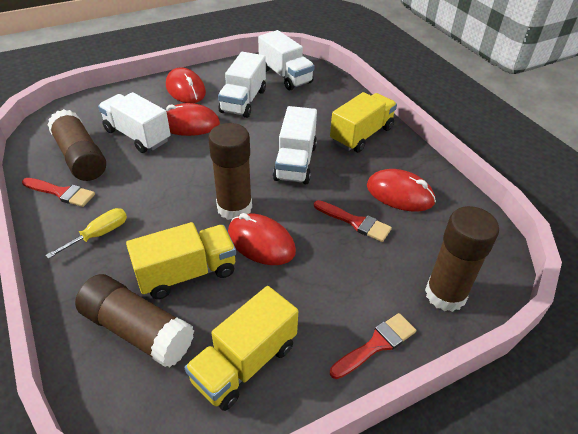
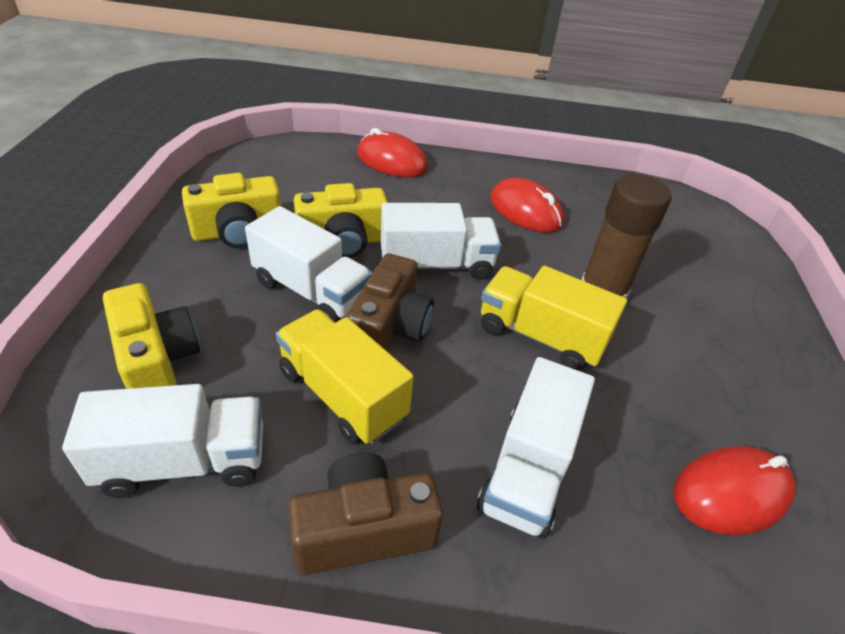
brown camera: none = 0 -> [288,453,443,575] [346,253,434,351] = 2
brown glue stick: [47,109,106,181] [75,274,194,368] [208,123,252,220] [425,206,499,312] = 4 -> [581,174,672,299] = 1
red brush: [22,178,95,207] [314,200,392,242] [330,313,416,379] = 3 -> none = 0
red mouse: [166,67,206,103] [166,103,220,136] [228,213,296,265] [367,169,436,212] = 4 -> [357,128,428,177] [490,178,564,232] [673,446,796,535] = 3
yellow camera: none = 0 -> [103,283,200,389] [182,173,281,248] [294,183,388,258] = 3
yellow screwdriver: [46,208,127,259] = 1 -> none = 0
yellow truck: [126,222,236,299] [184,286,298,411] [330,92,397,152] = 3 -> [276,309,414,444] [481,266,627,371] = 2

